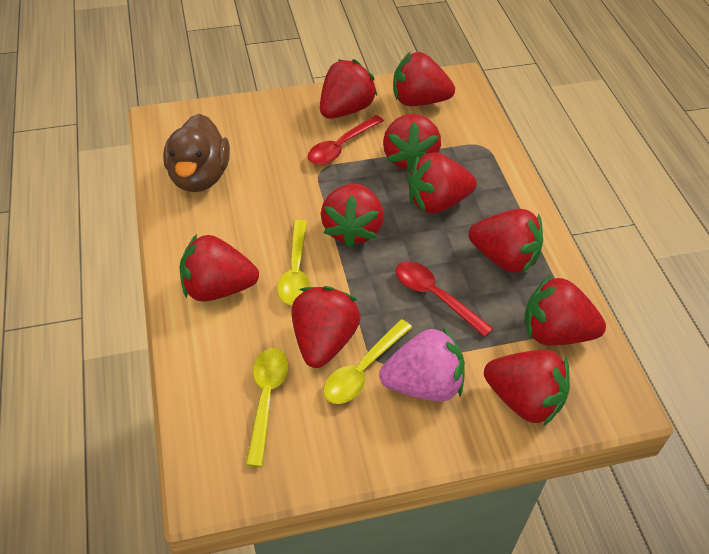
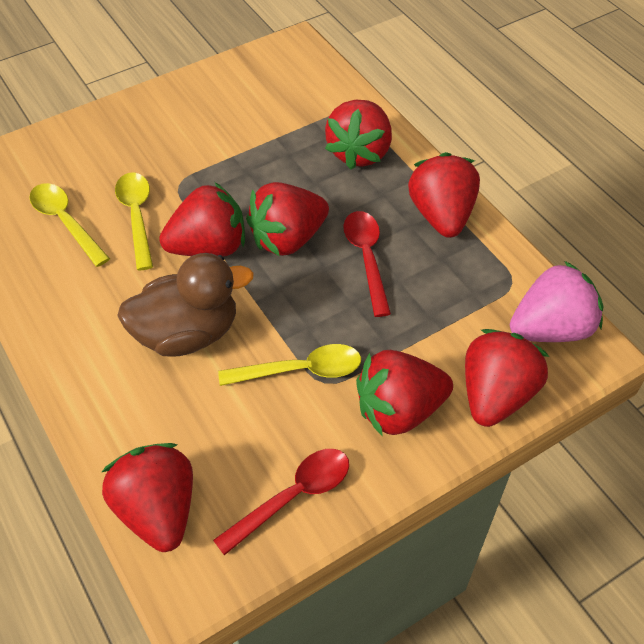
red strawberry: [179,234,259,302] [292,286,361,368] [320,59,377,119] [321,183,384,248] [383,114,441,173] [393,52,455,106] [407,153,477,213] [469,209,543,273] [484,350,570,426] [524,276,606,346] = 10 -> [102,443,193,552] [159,182,245,257] [246,182,329,256] [325,100,392,170] [356,350,453,437] [408,152,480,238] [465,329,549,427] = 7

